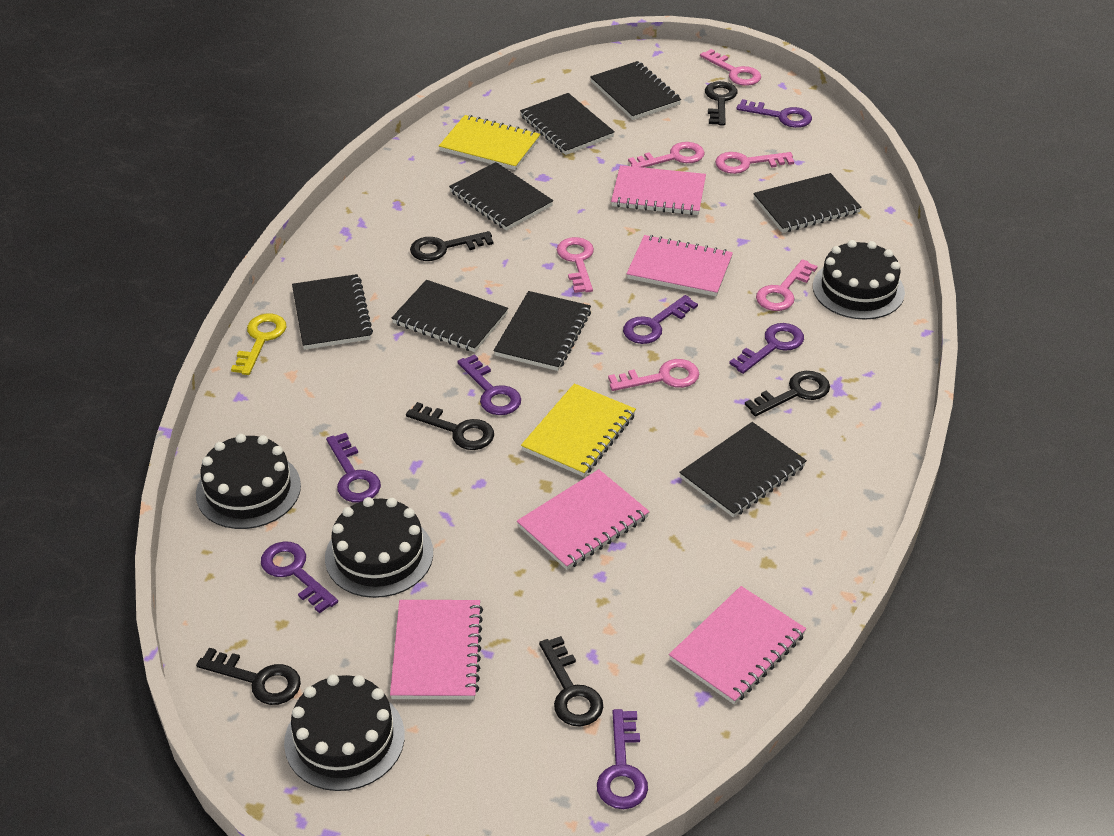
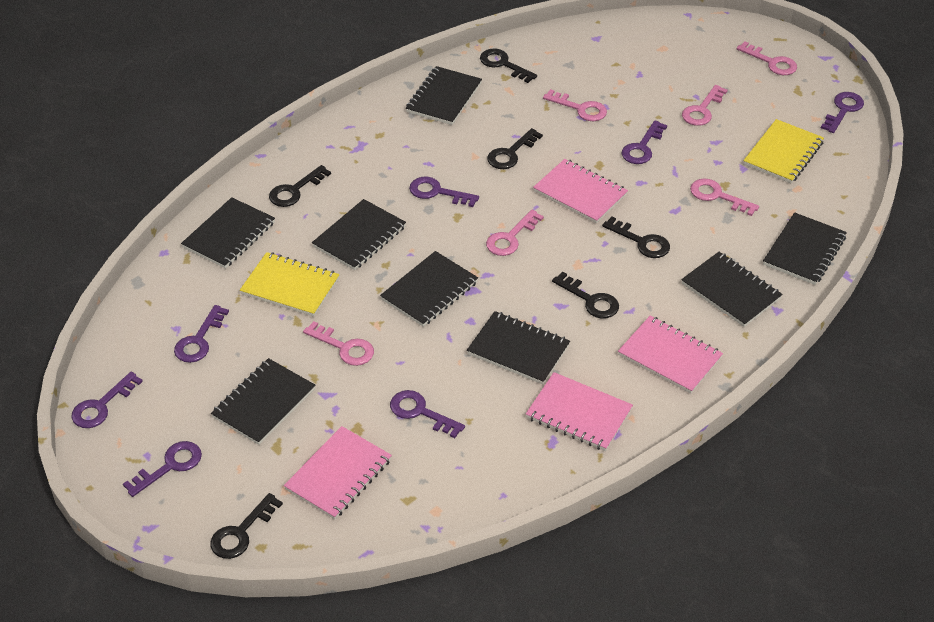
black cake: [196,434,301,529] [284,674,405,791] [325,497,433,598] [813,240,905,320] = 4 -> none = 0
pink notebook: [390,600,483,700] [517,469,650,570] [611,165,706,215] [627,235,733,297] [669,586,806,704] = 5 -> [284,426,392,519] [526,372,633,451] [533,159,628,224] [618,316,723,394] = 4
yellow key: [231,314,286,375] = 1 -> none = 0

